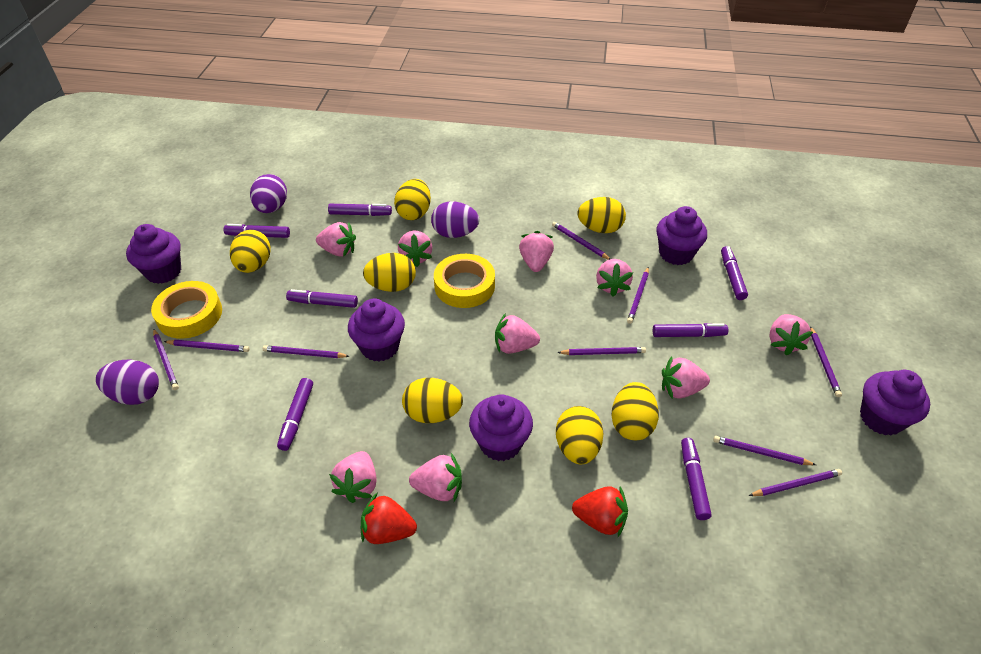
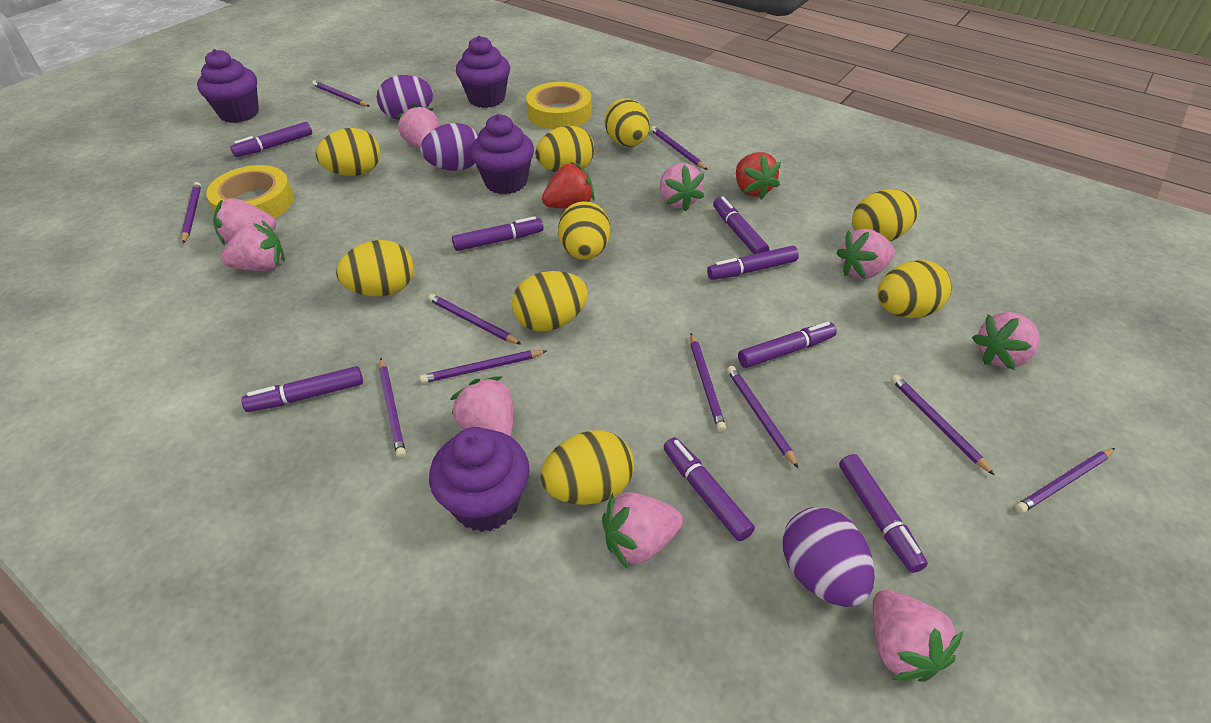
purple cupcake: [126,224,181,284] [348,298,405,362] [469,394,533,461] [656,206,707,265] [860,370,930,436] = 5 -> [197,49,259,123] [429,427,529,532] [456,35,510,108] [470,114,534,194] = 4
purple marker: [224,224,290,238] [277,378,313,451] [286,289,358,308] [328,204,392,216] [653,323,728,337] [681,438,712,520] [721,246,748,300] = 7 -> [230,122,312,157] [241,366,363,412] [452,216,544,251] [663,437,755,541] [707,246,799,280] [713,196,769,254] [738,322,837,368] [839,454,928,573] = 8
purple pencil: [153,329,179,390] [164,340,250,352] [263,345,349,358] [552,222,610,260] [557,347,646,355] [627,267,649,324] [713,436,816,465] [749,469,842,496] [810,326,842,397] = 9 -> [181,182,201,244] [312,81,370,107] [379,358,406,458] [420,350,547,383] [428,294,522,345] [651,126,708,170] [690,333,726,432] [727,366,798,468] [891,375,995,476] [1015,448,1115,513] = 10
yellow egg: [230,230,271,273] [363,253,416,292] [394,179,431,220] [402,378,463,423] [556,406,603,464] [578,197,626,233] [611,382,659,440] = 7 -> [316,128,380,176] [336,240,414,296] [512,271,588,331] [535,126,595,173] [540,430,634,505] [558,201,610,260] [604,99,650,147] [852,189,919,242] [877,260,951,318] = 9

